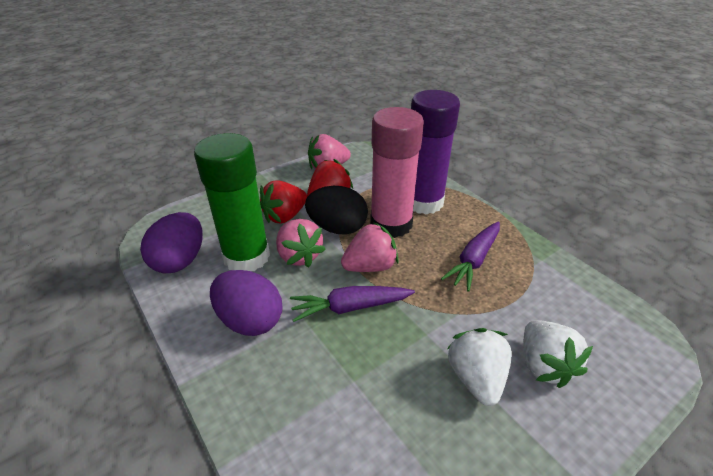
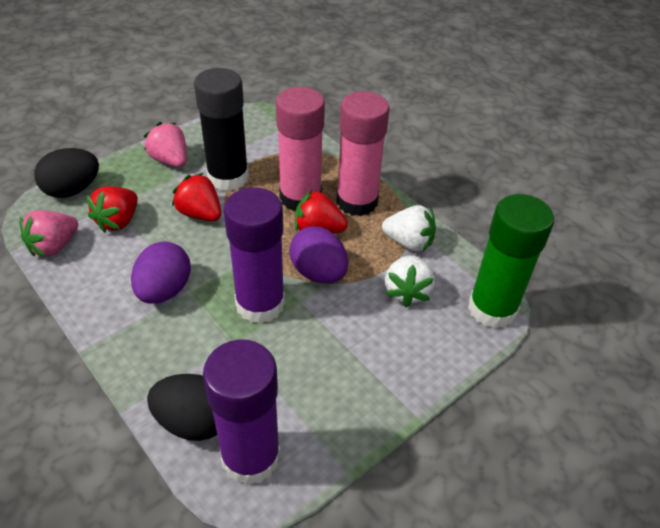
black egg: [305,186,368,234] = 1 -> [34,148,99,198] [147,374,217,441] = 2
black glue stick: none = 0 -> [194,68,249,191] = 1
pink glue stick: [370,107,424,238] = 1 -> [276,87,325,211] [336,91,390,216] = 2
pink strawberry: [276,219,326,267] [308,134,351,169] [341,222,399,272] = 3 -> [19,210,78,257] [144,122,187,167] = 2
purple carrot: [290,286,415,322] [441,221,500,292] = 2 -> none = 0
purple glue stick: [411,90,460,215] = 1 -> [203,340,281,486] [223,187,285,324] = 2
red strawberry: [260,180,307,223] [307,159,353,197] = 2 -> [87,186,138,233] [172,173,221,221] [295,190,348,234] = 3

